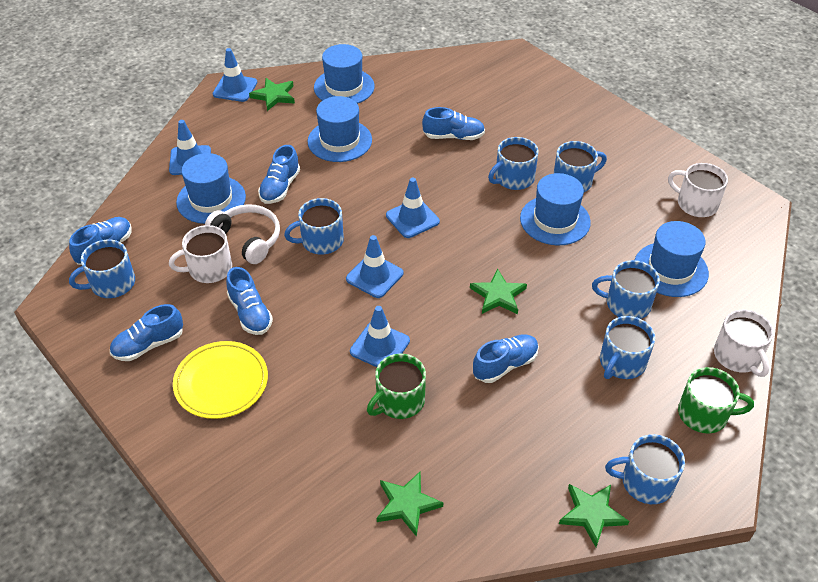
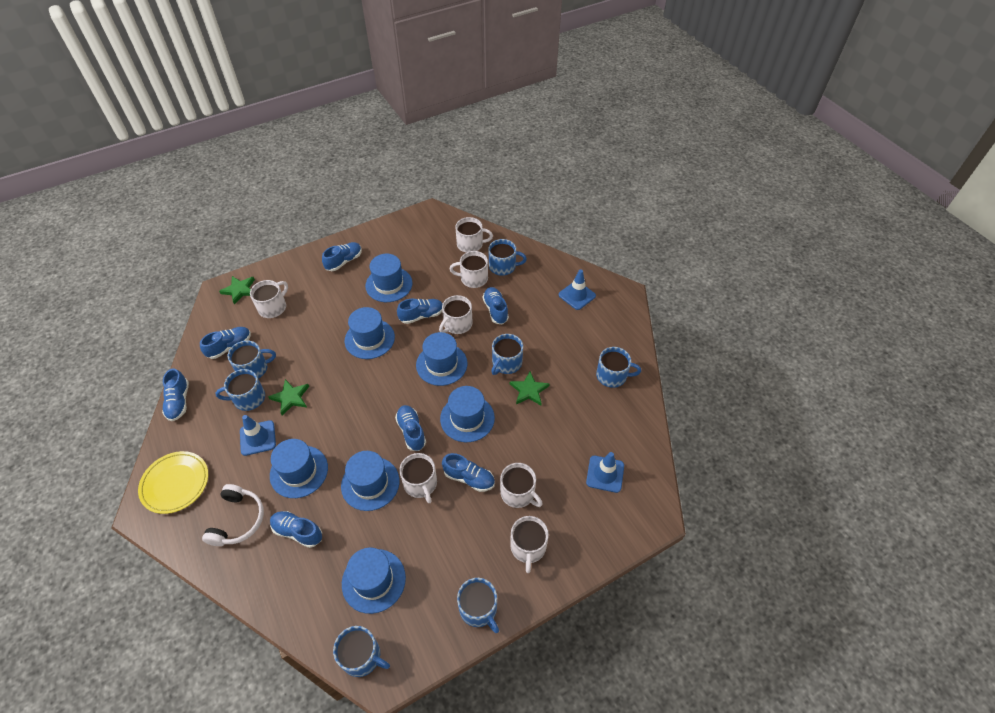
blue hat: [176,153,246,224] [307,96,372,162] [314,44,375,104] [520,173,591,245] [635,221,709,297] = 5 -> [270,439,328,498] [341,451,400,511] [342,548,406,614] [345,307,395,359] [365,254,413,302] [416,332,468,386] [440,386,495,442] = 7
blue shoe: [69,217,132,265] [110,304,183,361] [226,267,273,335] [258,145,300,204] [422,107,485,140] [473,334,539,383] = 6 -> [162,368,189,421] [200,327,251,359] [270,511,322,548] [322,242,362,271] [395,405,426,451] [397,299,442,324] [442,453,495,492] [482,287,509,324] = 8
blue traffic cone: [169,120,211,175] [212,48,257,102] [346,235,403,298] [350,306,410,367] [386,178,440,238] = 5 -> [240,415,276,456] [559,269,596,310] [586,452,624,493] = 3
green mug: [367,354,426,419] [678,367,754,433] = 2 -> none = 0
green star: [249,78,295,111] [377,471,443,537] [470,269,527,314] [559,484,629,547] = 4 -> [219,276,255,305] [268,379,309,415] [510,371,550,405] = 3
white mug: [169,225,232,283] [668,163,728,217] [714,310,774,377] = 3 -> [250,280,288,318] [399,453,437,504] [439,295,473,334] [450,251,488,288] [455,217,493,253] [500,463,543,508] [510,516,549,573] = 7

